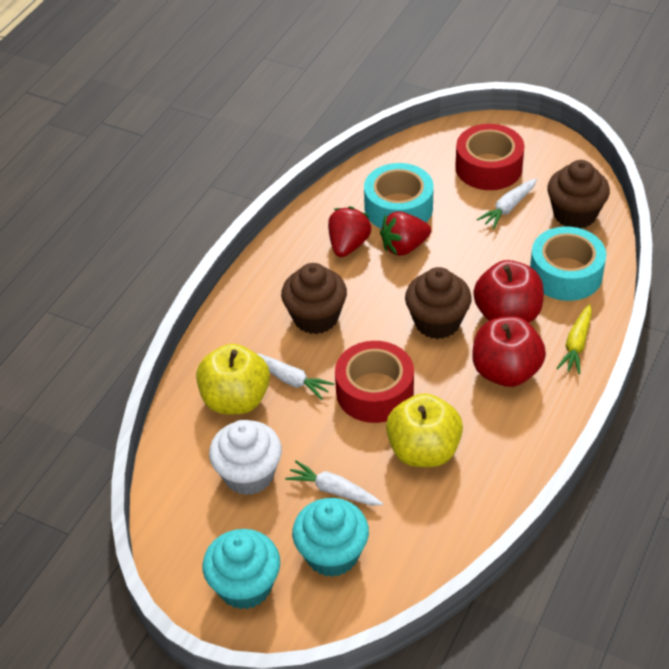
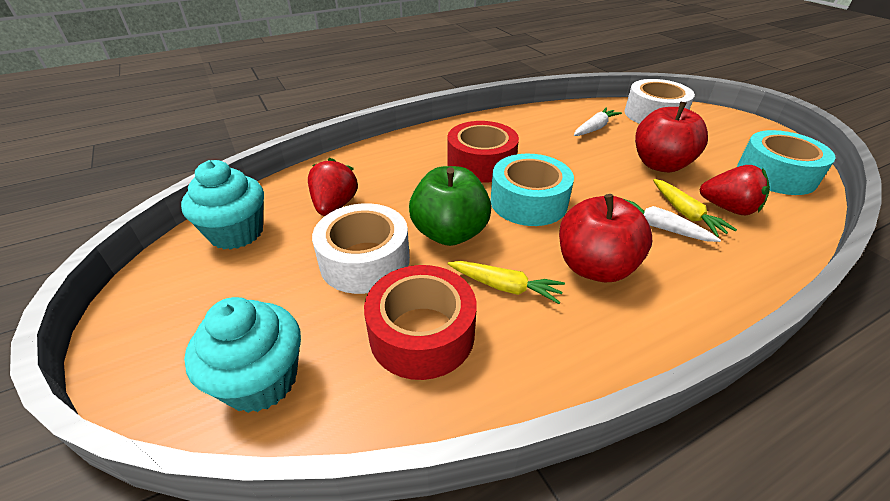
brown cupcake: [281,263,347,334] [405,267,472,339] [547,160,610,229] = 3 -> none = 0
green apple: none = 0 -> [409,166,492,246] = 1
white carrot: [258,354,334,400] [285,461,383,505] [477,178,537,229] = 3 -> [574,108,622,136] [622,198,721,242] = 2
white cupcake: [209,420,282,495] = 1 -> none = 0
white tape: none = 0 -> [312,203,410,294] [625,79,695,124] = 2
yellow apple: [196,344,270,414] [386,393,463,467] = 2 -> none = 0
yellow carrot: [557,304,592,374] = 1 -> [448,261,565,304] [653,179,737,237] = 2

